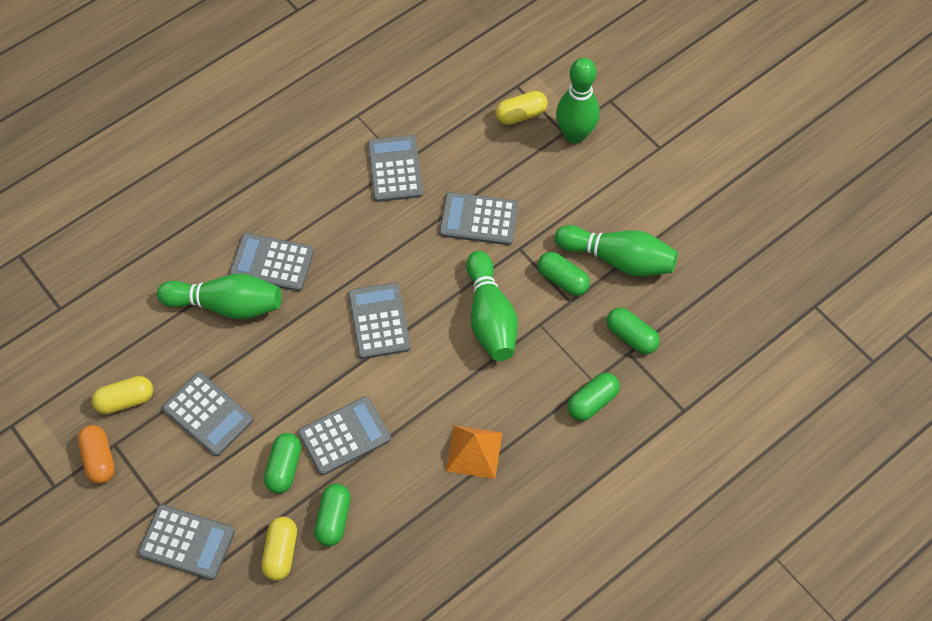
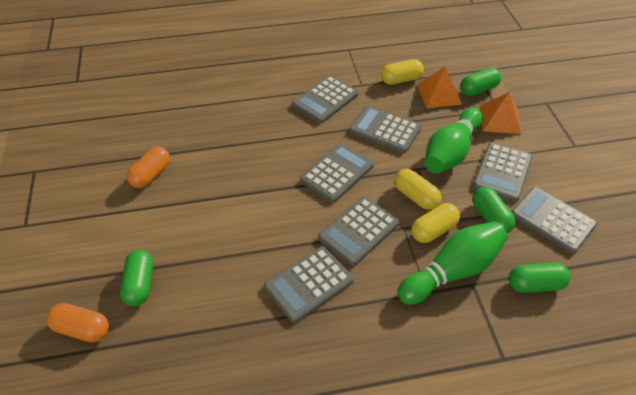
green bowling pin: [157,273,282,320] [466,251,518,361] [555,225,678,276] [556,58,600,143] = 4 -> [397,221,508,305] [425,108,483,173] = 2
green capsule: [264,433,301,494] [314,484,351,546] [538,252,590,296] [568,373,620,421] [607,308,660,354] = 5 -> [120,250,153,306] [460,68,501,96] [473,187,516,233] [509,263,570,293] = 4
orange capsule: [77,425,115,484] = 1 -> [46,303,109,342] [127,147,170,188] = 2
orange pyramid: [446,425,502,479] = 1 -> [417,67,462,108] [480,92,522,134] = 2

